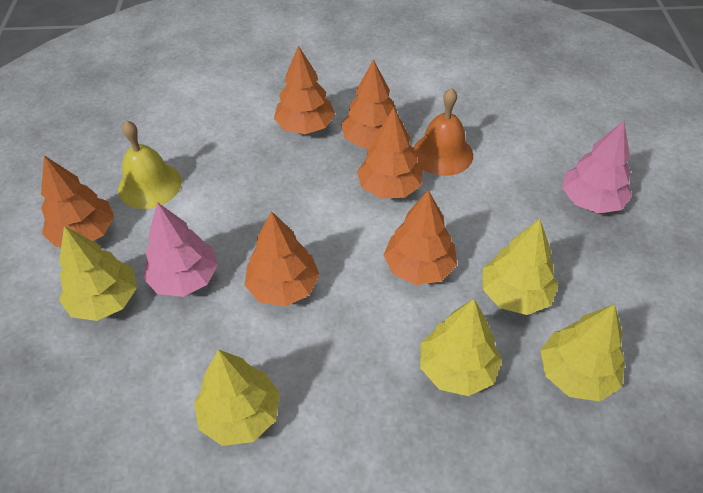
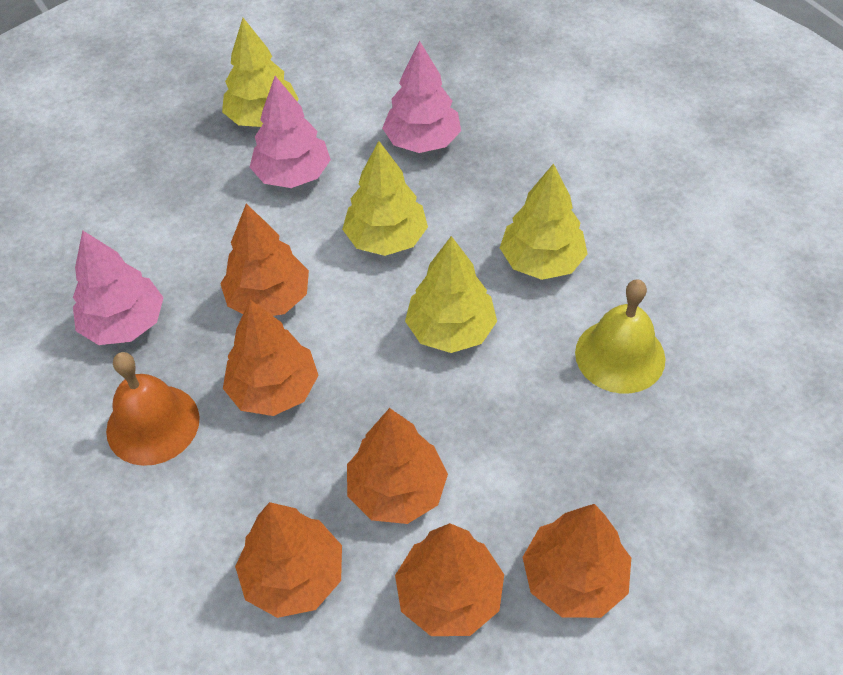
pink tree: [143,202,218,297] [562,121,632,214] = 2 -> [73,230,164,345] [250,76,331,188] [382,41,461,153] = 3
yellow tree: [59,226,137,321] [194,349,280,446] [420,299,502,396] [482,219,558,315] [540,304,625,401] = 5 -> [222,18,299,127] [342,141,428,256] [405,236,497,353] [500,163,588,280] = 4

